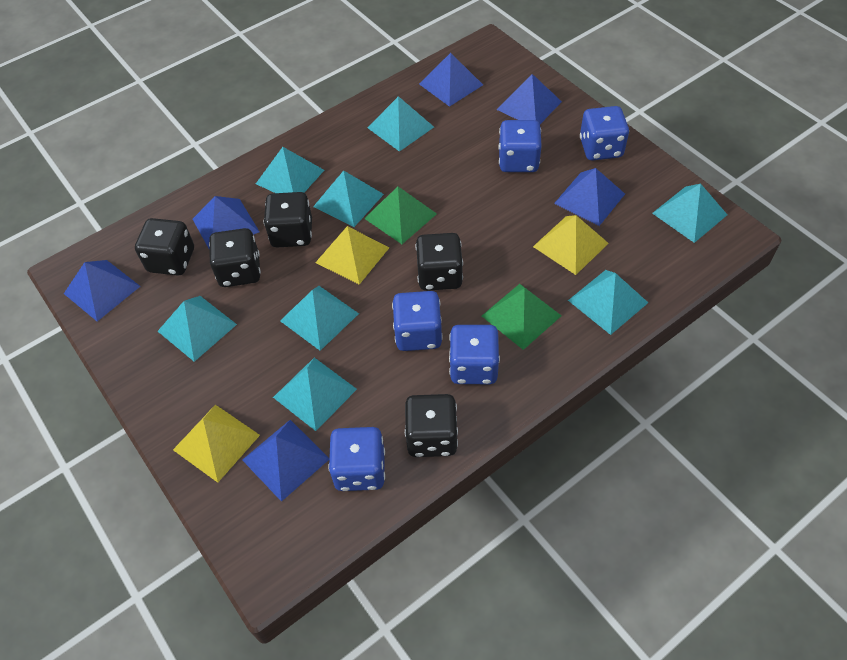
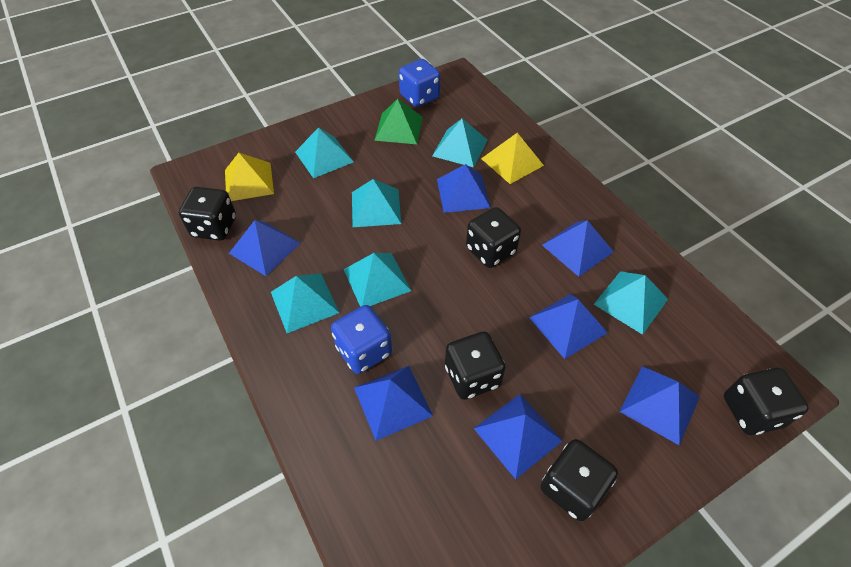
blue dice: [328,427,385,491] [392,291,443,351] [449,325,500,384] [498,120,542,172] [580,106,629,161] = 5 -> [331,305,392,374] [399,59,440,107] = 2
blue pyramid: [64,260,140,321] [193,196,259,250] [242,420,329,502] [419,53,483,107] [497,74,562,124] [554,168,625,226] = 6 -> [229,220,300,276] [354,366,433,441] [437,164,491,213] [474,394,562,479] [529,294,608,359] [542,220,614,277] [620,366,700,446] = 7
green pyramid: [364,187,437,244] [482,284,562,350] = 2 -> [374,99,423,144] = 1
turquoise pyramid: [158,296,237,362] [256,147,324,193] [273,357,357,431] [280,286,359,351] [313,170,384,227] [368,96,434,152] [568,270,648,335] [652,183,727,243] = 8 -> [271,273,339,333] [295,127,354,178] [343,253,411,307] [352,179,401,227] [432,118,487,168] [594,271,668,335] = 6
yellow pyramid: [173,405,260,483] [315,226,389,285] [533,215,609,275] = 3 -> [225,153,274,201] [481,133,544,184] = 2

